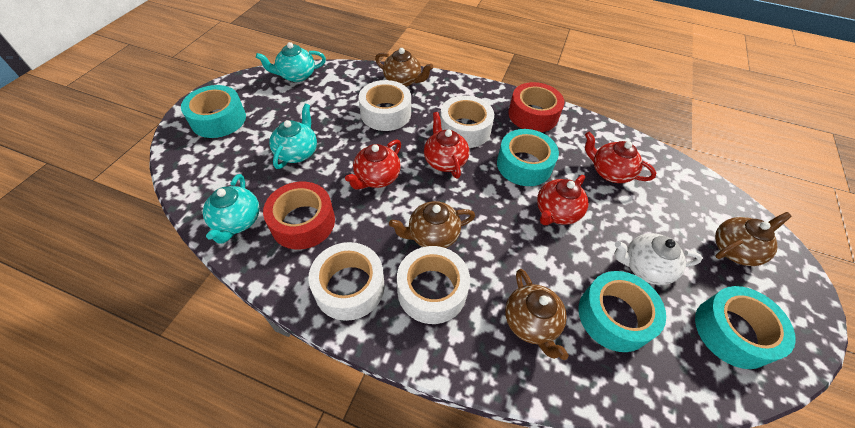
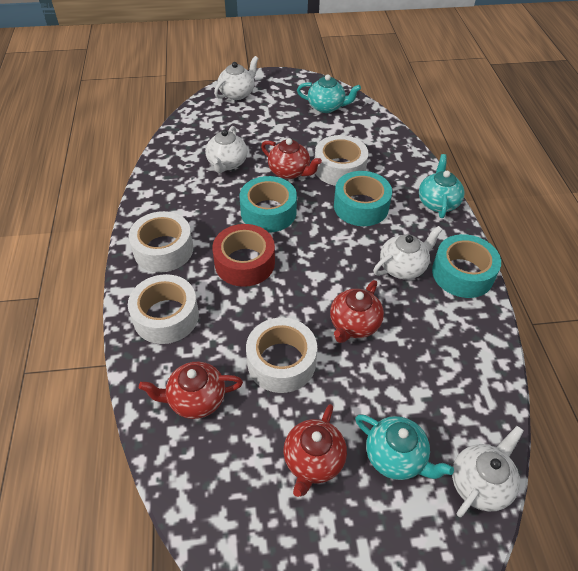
brown teapot: [375,48,433,87] [389,201,475,248] [505,269,569,360] [715,212,792,266] = 4 -> none = 0
red tape: [263,182,335,249] [508,82,565,132] = 2 -> [212,224,275,287] = 1
turquoise tape: [181,85,246,138] [497,129,559,186] [578,271,666,352] [695,286,796,369] = 4 -> [240,176,297,232] [334,171,392,226] [432,234,501,298] = 3
white teapot: [614,233,703,285] = 1 -> [205,126,247,173] [214,56,259,100] [373,226,442,279] [452,426,524,517] = 4

